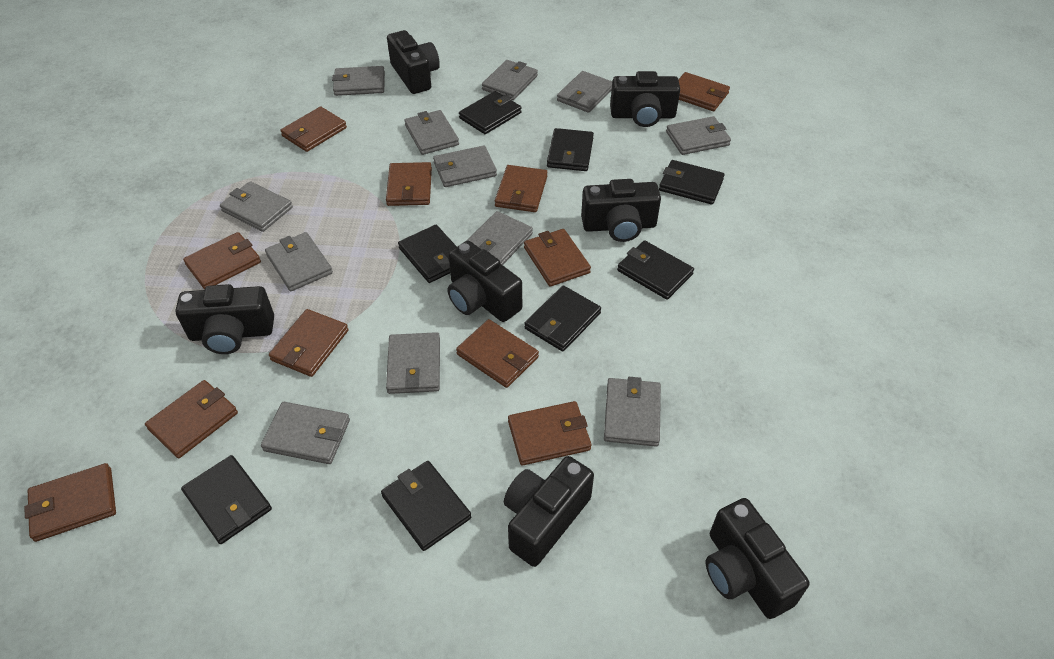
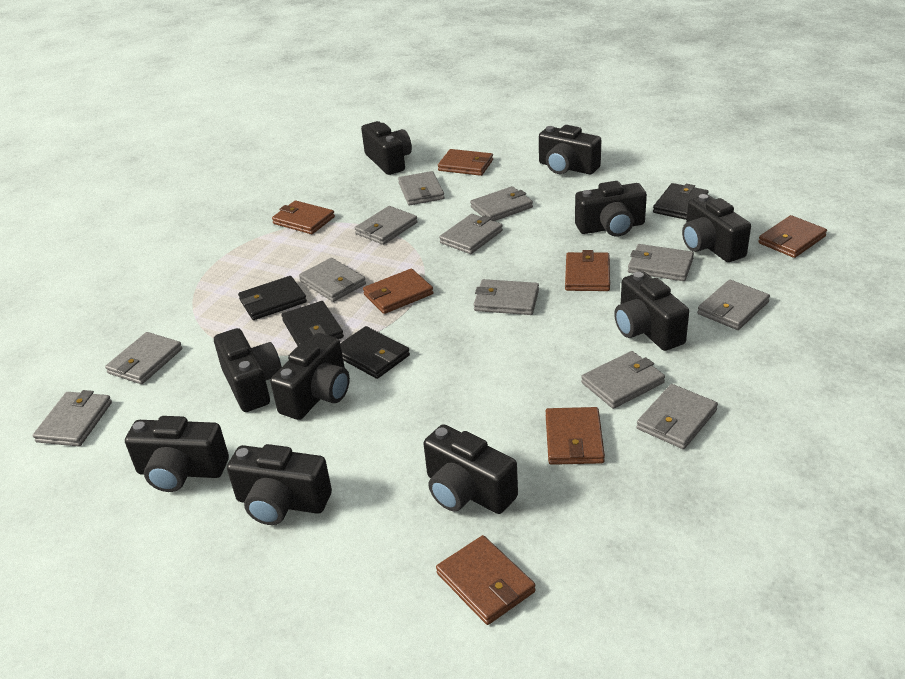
black camera: [175,284,274,354] [387,30,440,94] [447,241,522,322] [504,456,594,567] [581,179,661,242] [610,71,680,127] [705,498,810,619] = 7 -> [125,416,229,492] [214,328,282,412] [227,444,332,525] [270,333,350,420] [361,121,412,175] [424,424,518,514] [539,125,601,174] [575,181,647,237] [614,272,689,351] [682,194,751,262] = 10
black wallet: [181,455,272,544] [381,461,471,551] [398,225,457,283] [459,91,522,134] [525,285,601,352] [547,128,594,171] [617,240,694,300] [659,160,725,205] = 8 -> [238,276,307,320] [282,301,344,346] [340,326,410,379] [653,183,708,220] = 4
brown wallet: [24,463,116,542] [145,380,238,458] [183,232,261,289] [269,309,349,377] [280,106,347,152] [386,162,432,206] [456,319,539,388] [495,165,547,212] [508,401,591,466] [524,229,591,287] [678,72,730,111] = 11 -> [272,200,335,234] [363,268,434,314] [436,535,536,625] [438,149,493,176] [546,407,605,465] [565,250,610,291] [758,215,827,258] = 7

